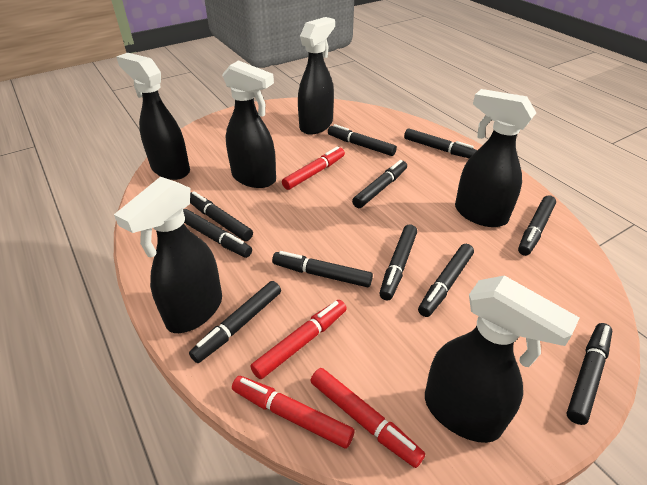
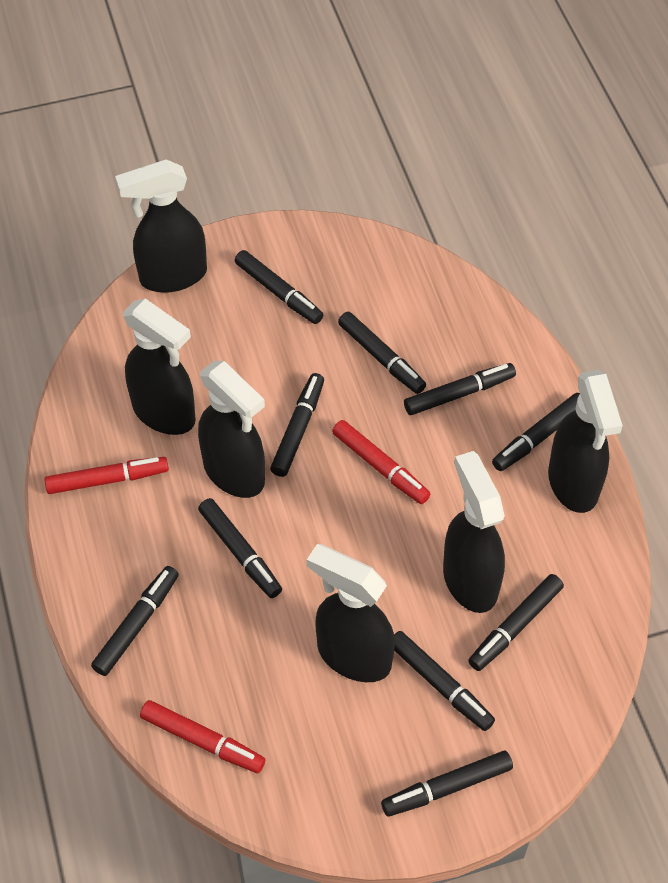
black marker: [183,209,252,258] [189,281,281,363] [190,191,253,241] [272,251,373,287] [328,124,397,156] [352,160,407,208] [379,224,417,301] [404,128,477,158] [418,244,474,317] [518,195,556,256] [566,323,612,425] = 11 -> [91,566,179,676] [198,498,282,598] [235,250,323,324] [270,373,324,477] [338,312,426,394] [381,751,513,817] [394,631,495,731] [404,363,516,415] [468,574,564,671] [492,393,580,471] = 10
red marker: [232,376,355,448] [250,300,347,379] [282,146,345,190] [310,368,425,468] = 4 -> [44,457,169,494] [140,700,265,773] [332,420,430,504] = 3

